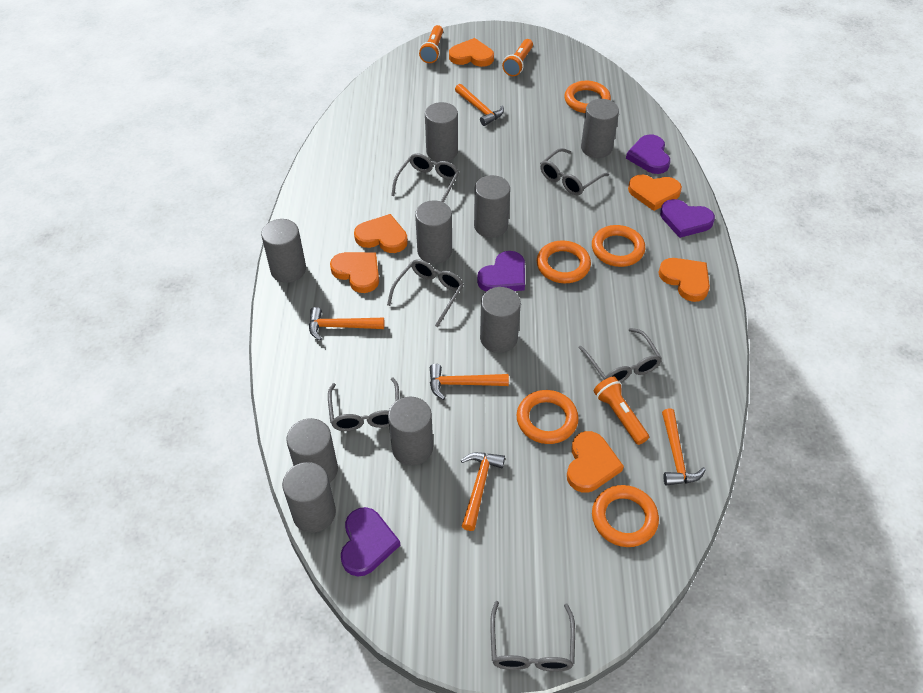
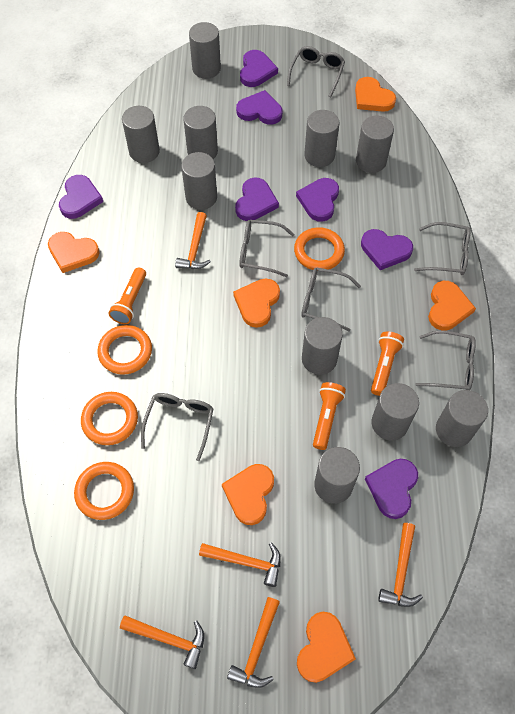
grey cylinder: [261,219,306,283] [282,462,336,533] [286,418,338,483] [388,397,433,466] [415,200,452,264] [425,102,458,162] [474,175,510,238] [480,287,521,353] [581,99,619,158] = 9 -> [122,106,160,163] [181,152,217,210] [183,106,218,159] [189,22,221,79] [302,317,343,375] [304,110,339,167] [314,447,360,504] [356,115,394,173] [371,383,419,440] [436,390,488,447] = 10
orange ring: [517,390,579,444] [537,240,591,283] [564,81,611,113] [592,225,645,267] [592,485,659,547] = 5 -> [74,462,134,520] [81,392,138,445] [98,325,152,375] [294,227,345,270] = 4
purple heart: [341,507,400,576] [477,251,525,292] [626,134,670,174] [660,199,715,238] = 4 -> [59,175,103,219] [235,177,279,221] [236,90,282,125] [240,50,278,87] [296,178,339,222] [361,229,413,270] [365,459,418,519] = 7

